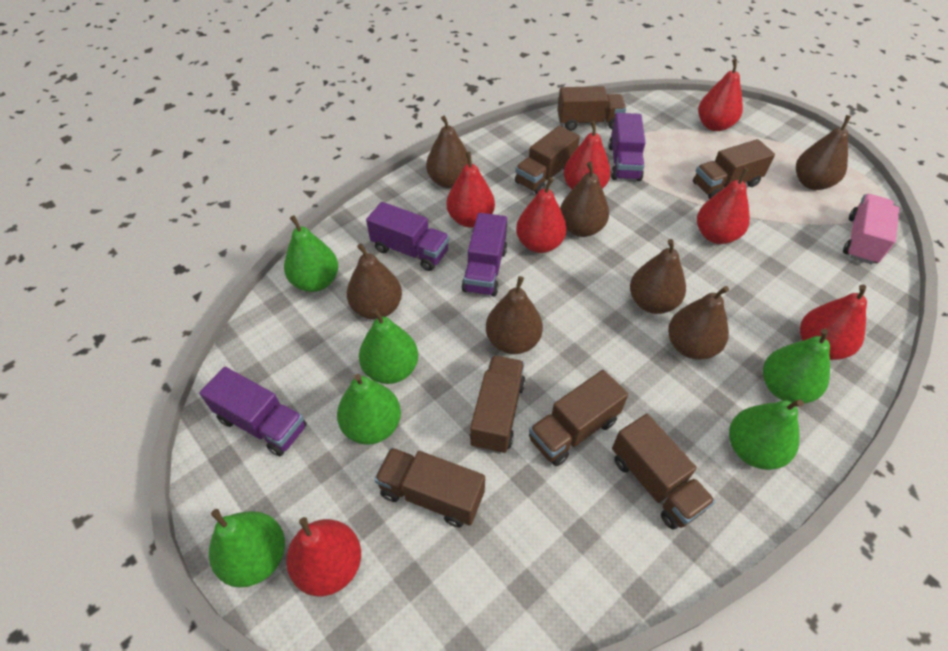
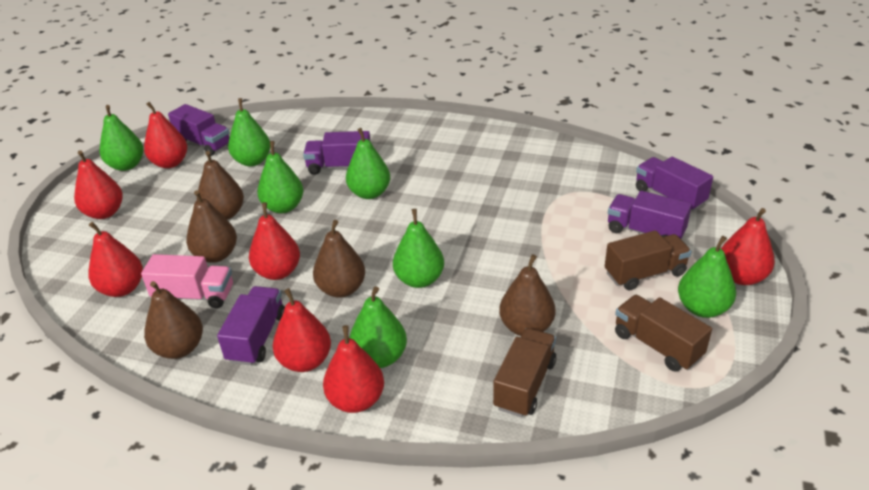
brown pear: [347,244,402,319] [426,116,468,188] [486,276,543,354] [560,161,609,237] [630,239,686,314] [668,286,729,360] [796,115,851,190] = 7 -> [144,281,203,359] [186,190,237,263] [197,151,244,220] [313,220,365,298] [499,254,555,336] = 5
brown truck: [374,447,485,527] [470,355,526,454] [515,125,580,194] [529,370,628,466] [557,86,626,131] [612,414,715,530] [693,139,775,199] = 7 -> [493,328,556,417] [605,230,691,290] [615,295,712,372] = 3
green pear: [209,509,285,588] [284,215,338,292] [337,374,401,445] [359,308,418,384] [729,399,804,470] [763,328,830,404] = 6 -> [99,105,144,171] [228,98,270,166] [257,141,303,213] [346,128,390,199] [349,286,407,368] [393,209,444,288] [678,236,736,318] = 7
purple truck: [199,367,306,456] [366,202,449,271] [462,213,507,296] [608,113,646,181] = 4 -> [168,104,230,156] [217,286,285,366] [303,131,371,175] [608,191,692,239] [636,157,713,211] = 5

